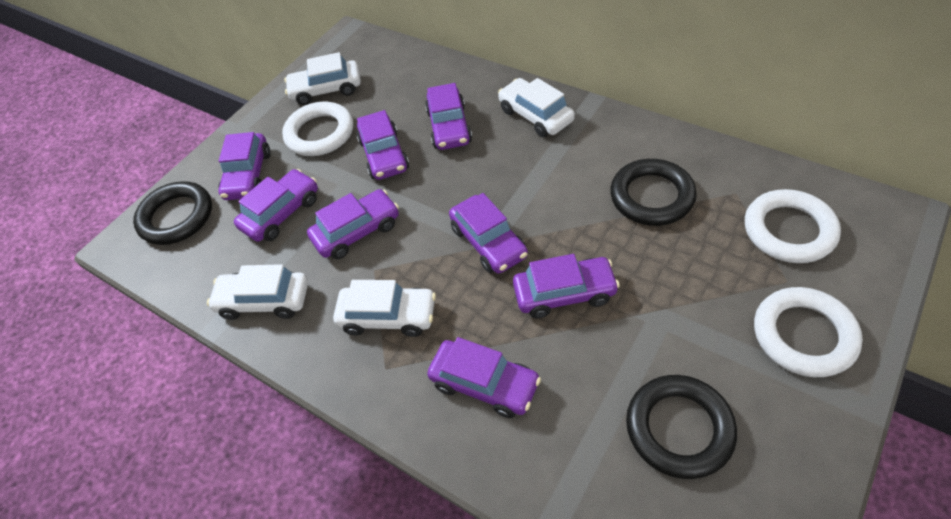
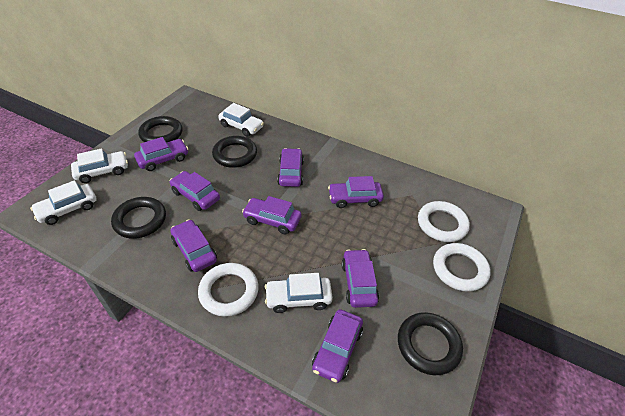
black ring: [133,181,212,245] [610,159,697,226] [626,375,737,479] = 3 -> [111,197,166,239] [138,116,183,142] [212,136,257,168] [398,312,463,375] = 4

